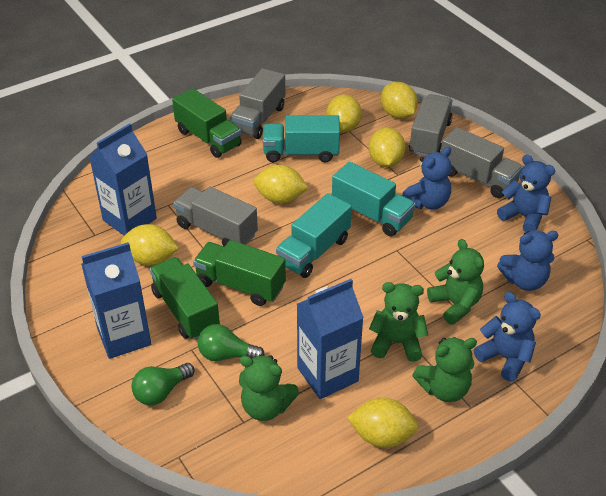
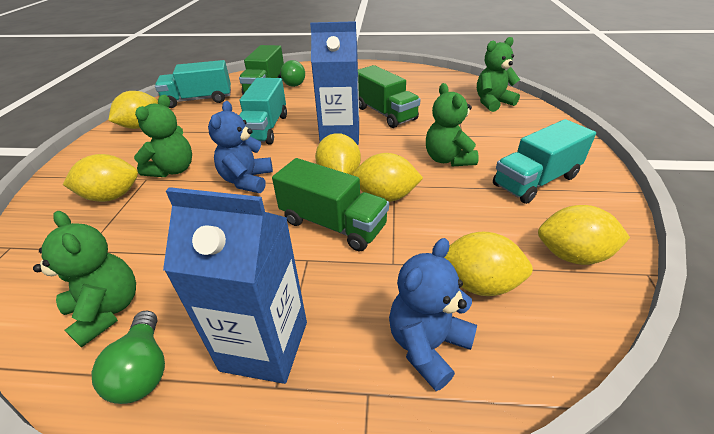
blue carton: [81,242,151,359] [89,123,157,236] [297,279,364,399] = 3 -> [163,187,307,384] [310,21,359,145] = 2
blue teddy bear: [402,147,451,210] [474,292,541,382] [497,155,555,233] [497,231,558,291] = 4 -> [208,101,273,193] [389,238,477,391] = 2
grey truck: [174,186,258,247] [230,68,285,139] [409,94,452,157] [441,127,523,198] = 4 -> none = 0

